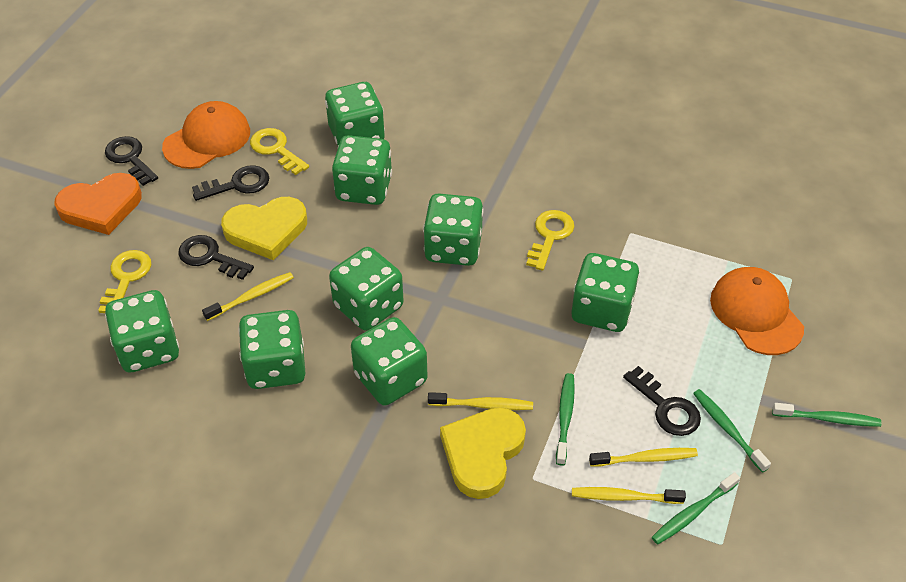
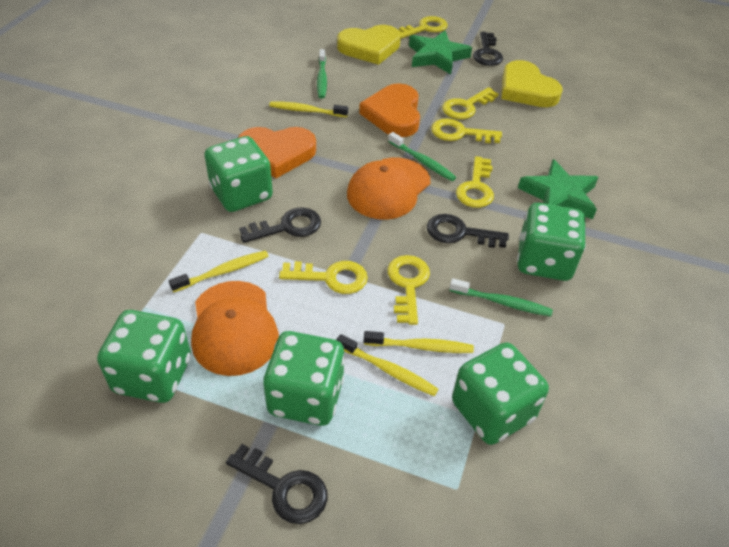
green dice: [105,290,179,372] [238,310,305,389] [325,82,385,145] [329,247,404,331] [332,135,392,205] [351,317,428,406] [423,193,483,266] [571,253,639,332] = 8 -> [97,310,191,403] [204,136,273,212] [263,331,345,426] [452,342,549,445] [517,203,586,281] = 5
green star: none = 0 -> [409,30,472,74] [518,159,598,219] = 2
green toothbrush: [556,373,575,466] [652,472,740,544] [693,389,771,473] [772,403,881,427] = 4 -> [317,49,327,99] [388,132,456,181] [449,278,553,317] = 3
orange heart: [54,173,142,235] = 1 -> [238,127,316,178] [359,83,420,137] = 2
yellow key: [98,250,152,313] [250,128,309,175] [526,210,574,271] = 3 -> [279,261,368,294] [387,255,430,325] [397,16,448,39] [431,118,502,143] [442,87,499,119] [456,156,494,208] = 6

